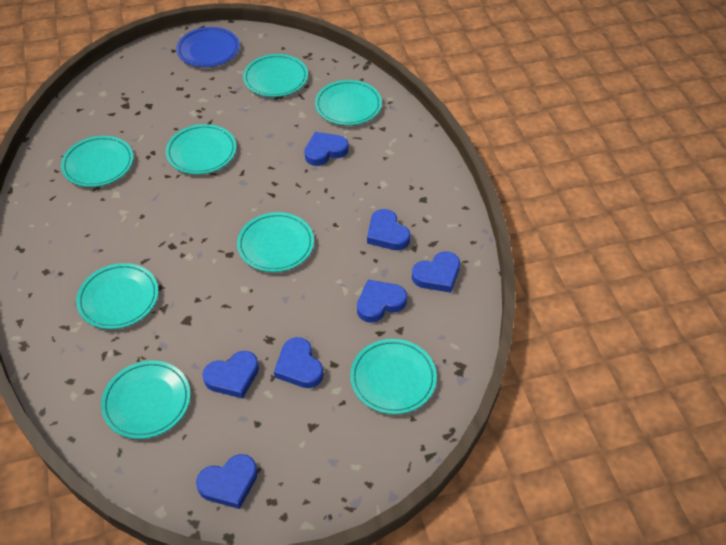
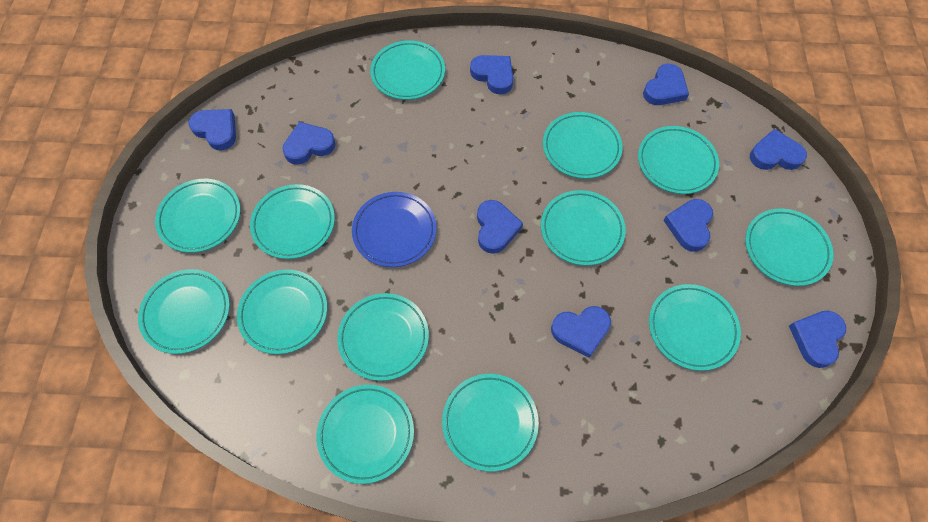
blue heart: [196,454,258,509] [203,351,259,398] [274,337,323,388] [305,132,349,166] [357,280,407,323] [367,209,410,250] [412,251,460,293] = 7 -> [188,109,236,150] [282,122,336,165] [470,55,514,94] [477,200,523,254] [551,306,611,358] [643,64,689,105] [663,199,713,252] [750,129,807,170] [789,311,846,368] = 9
turquoise plate: [61,136,134,187] [76,263,159,329] [101,361,190,439] [166,124,236,174] [237,212,314,272] [243,54,308,97] [315,80,382,125] [350,339,437,414] = 8 -> [138,269,230,354] [155,179,241,253] [237,270,327,354] [250,184,335,259] [316,385,414,484] [337,293,429,381] [370,40,445,100] [442,374,539,471] [541,190,626,266] [543,112,623,179] [638,126,719,194] [649,284,741,371] [745,208,833,286] = 13

